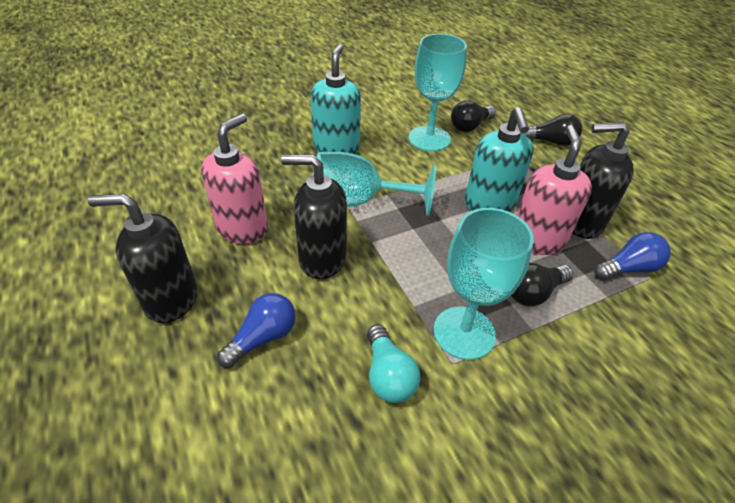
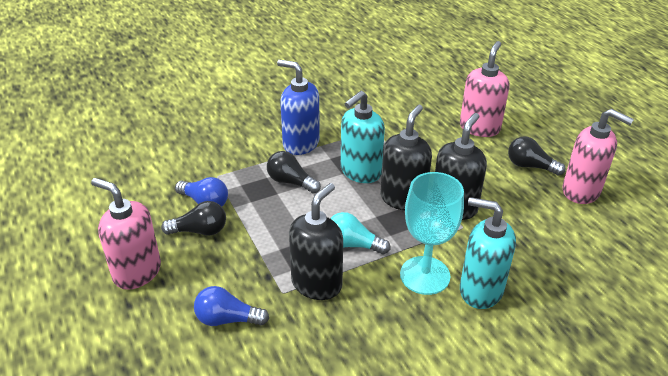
blue soap dispenser: none = 0 -> [277,60,320,155] = 1
pink soap dispenser: [201,114,268,244] [517,125,592,255] = 2 -> [91,178,161,290] [460,41,510,137] [562,109,634,204] = 3
turquoise goblet: [313,152,436,216] [409,34,467,151] [433,208,534,360] = 3 -> [400,172,464,295] = 1

